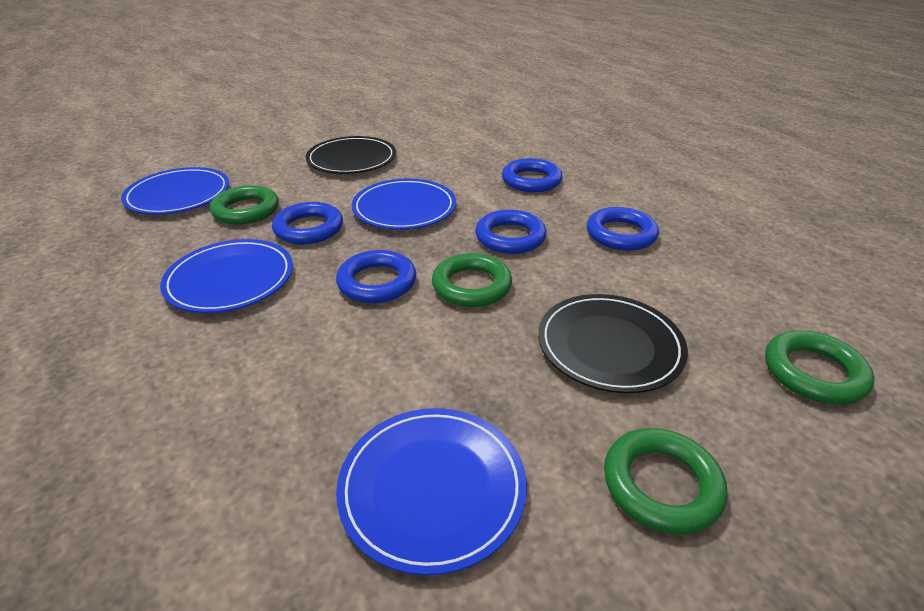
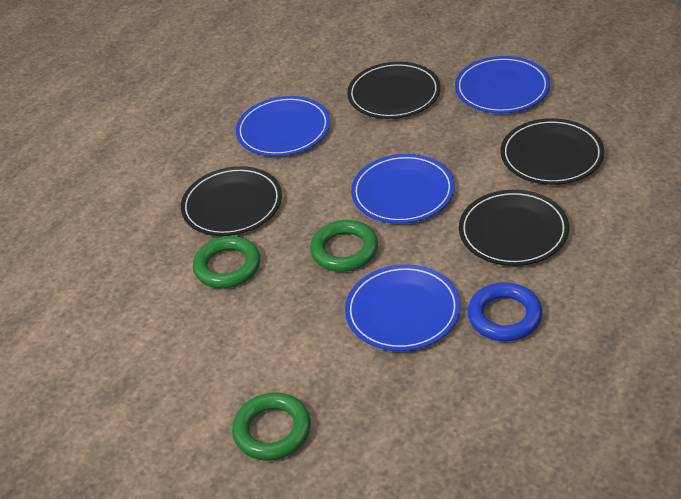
black plate: [306,136,396,174] [538,294,688,393] = 2 -> [181,166,282,236] [347,62,441,119] [459,190,569,266] [501,118,604,185] = 4
blue ring: [272,202,343,244] [336,250,416,303] [475,210,547,254] [502,158,563,192] [587,207,659,251] = 5 -> [467,282,542,342] = 1
green ring: [210,185,279,225] [432,253,512,307] [604,428,728,535] [765,330,874,405] = 4 -> [193,236,260,288] [232,392,311,461] [310,220,378,272] = 3

